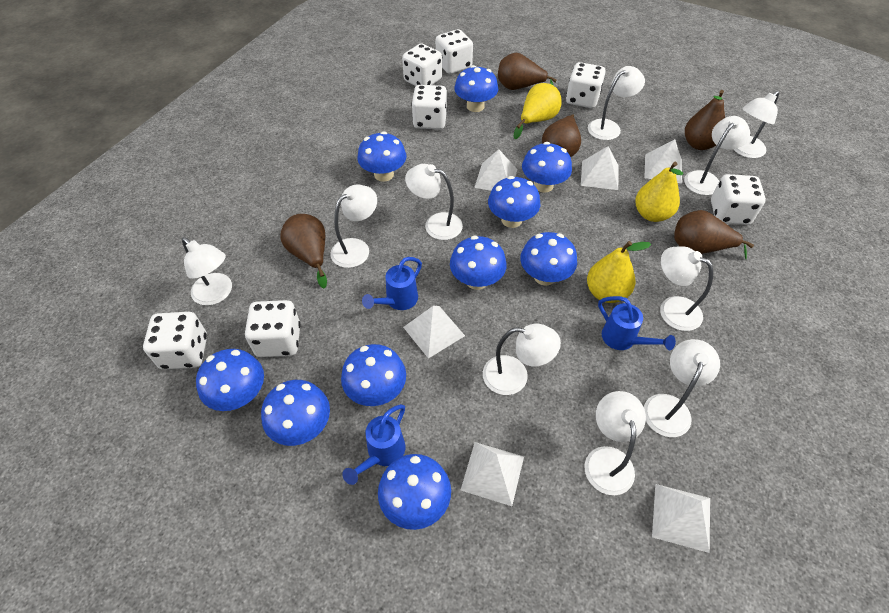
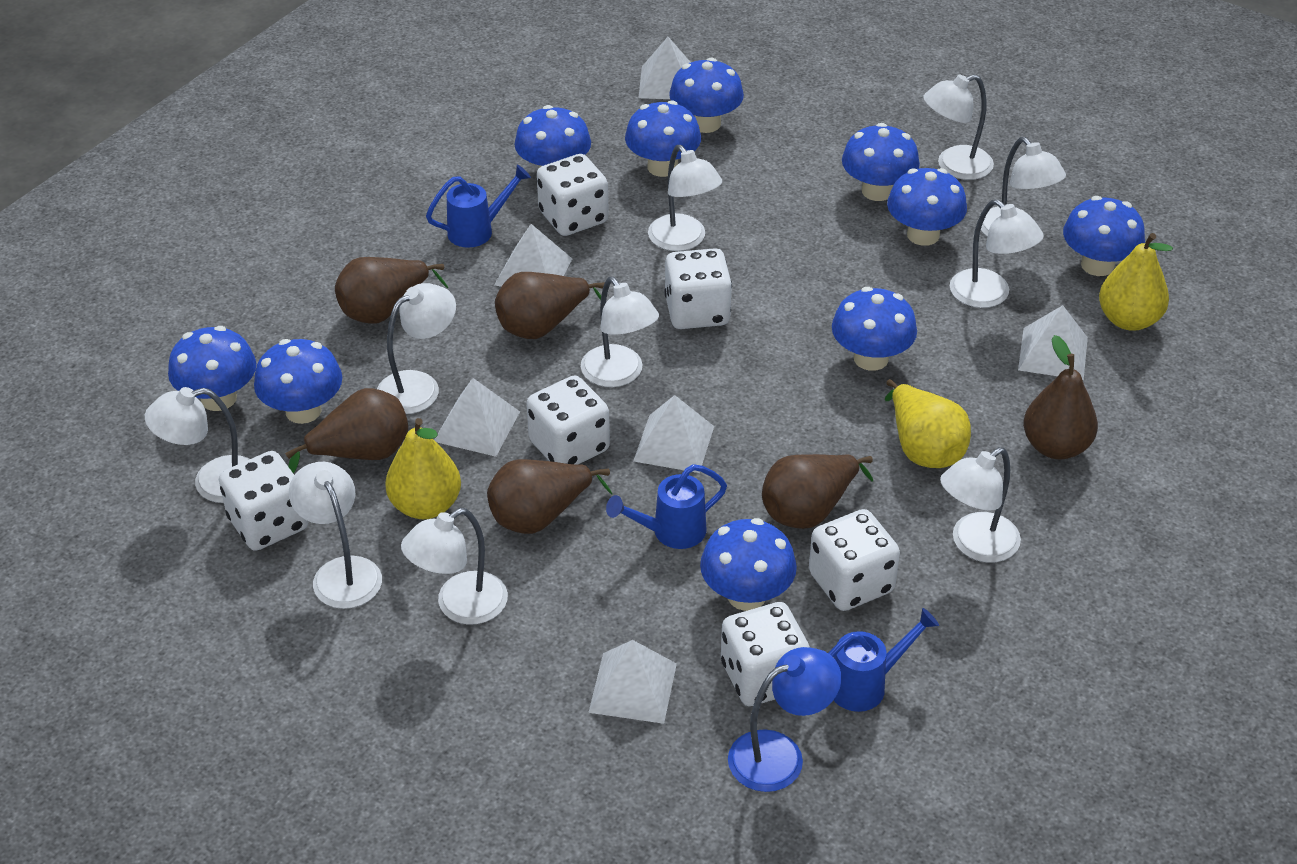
blue lamp: none = 0 -> [728,647,841,792] = 1
brown pear: [280,214,327,288] [498,53,557,90] [542,114,581,157] [674,210,754,259] [685,90,725,150] = 5 -> [285,388,408,473] [335,257,448,324] [487,459,612,534] [495,272,604,339] [762,454,873,529] [1023,335,1098,459] = 6
white dice: [143,312,207,370] [245,300,301,357] [402,43,442,86] [412,85,447,129] [436,29,473,74] [566,62,606,108] [711,174,766,225] = 7 -> [219,451,309,551] [527,376,610,464] [537,154,609,236] [664,248,732,329] [721,602,810,706] [809,509,900,611] = 6

